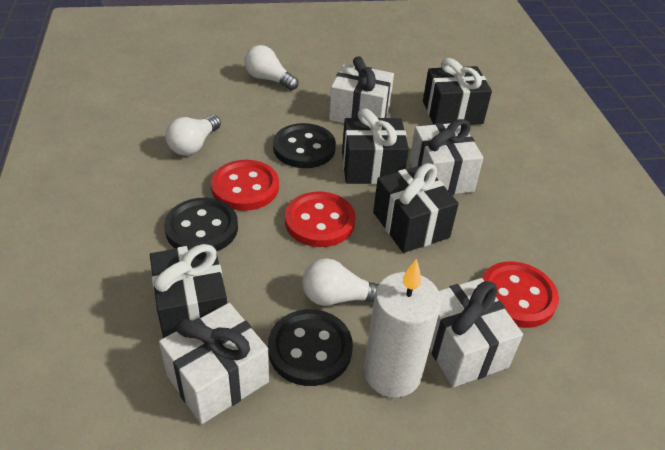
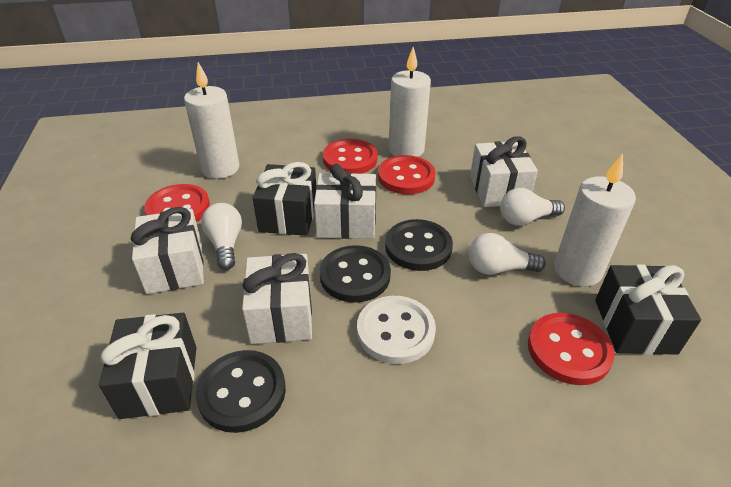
black gift: [150,243,227,338] [342,109,409,184] [373,163,459,253] [423,58,492,125] = 4 -> [99,313,197,419] [253,162,316,236] [595,264,701,355] = 3
red button: [211,160,279,211] [285,192,355,247] [482,261,559,328] = 3 -> [144,184,210,222] [322,139,378,174] [378,155,436,194] [528,313,615,385] = 4
white button: none = 0 -> [357,296,436,364] = 1
white candle: [364,258,442,398] = 1 -> [184,62,239,179] [389,47,431,157] [554,154,636,287] = 3

